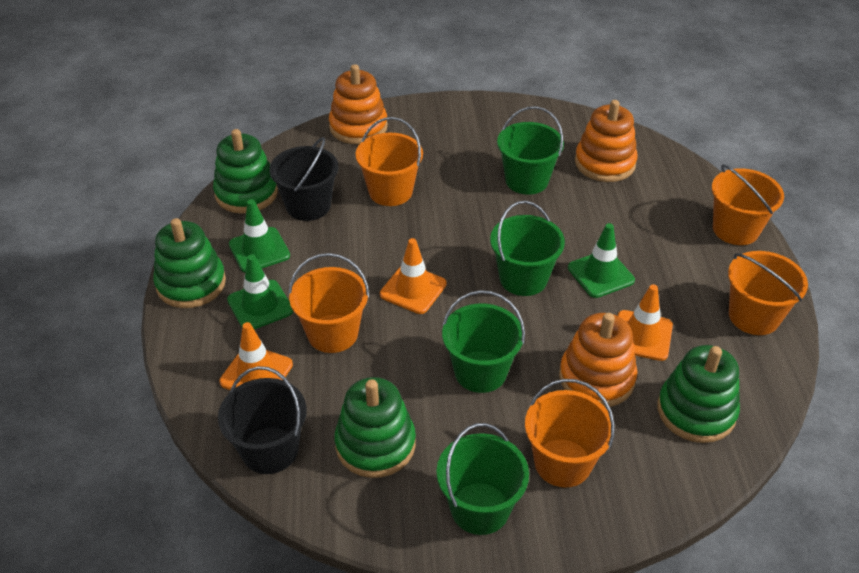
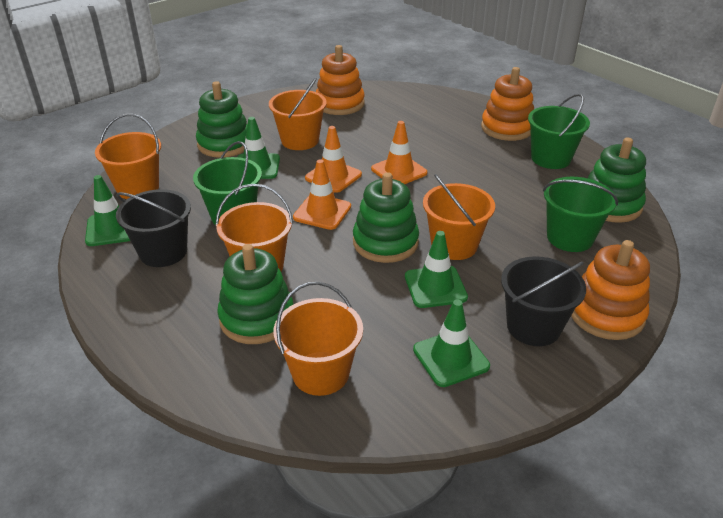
green bucket: [436,423,529,535] [442,290,525,393] [490,201,565,296] [497,106,564,195] = 4 -> [193,141,262,225] [528,94,590,169] [543,177,618,252] = 3
green traffic cone: [227,255,293,330] [229,199,290,273] [568,223,635,298] = 3 -> [85,175,130,246] [238,117,280,179] [405,231,468,308] [413,299,490,387] = 4

